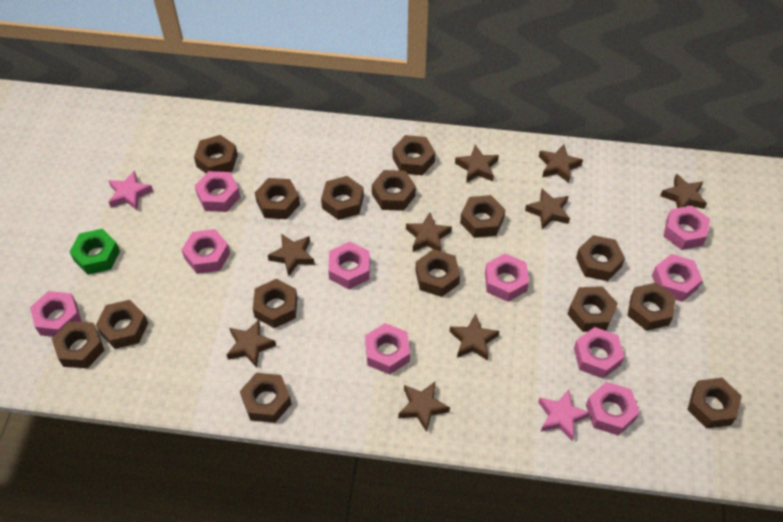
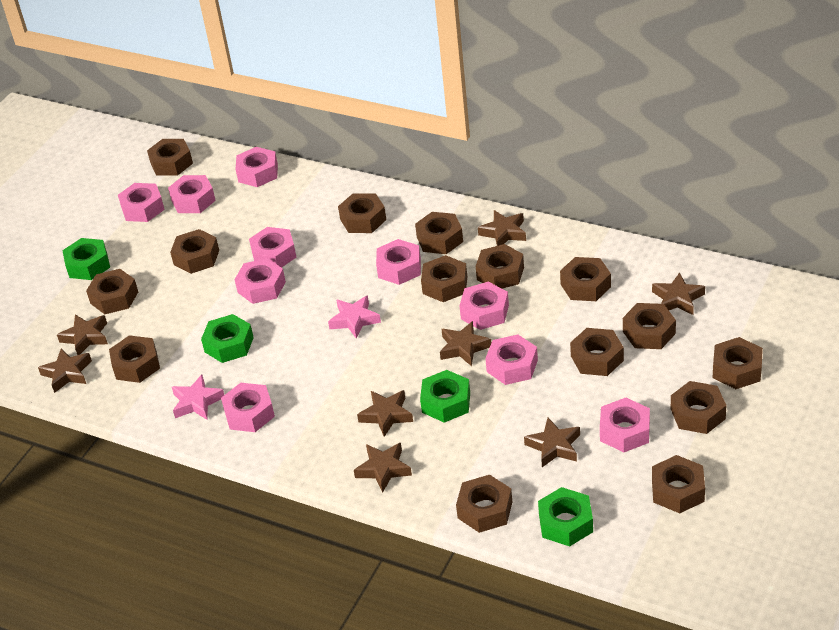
brown star: [227,320,276,368] [268,234,315,276] [398,382,450,432] [406,212,452,252] [449,314,499,361] [455,145,499,183] [525,188,570,229] [539,144,583,183] [660,174,707,209] = 9 -> [38,348,92,393] [57,315,108,355] [354,443,412,493] [357,390,413,437] [440,321,491,366] [478,210,526,246] [524,418,580,467] [652,272,705,315] = 8
green nut: [70,229,120,275] = 1 -> [62,238,110,280] [201,314,254,363] [420,370,470,423] [538,487,593,546] = 4

